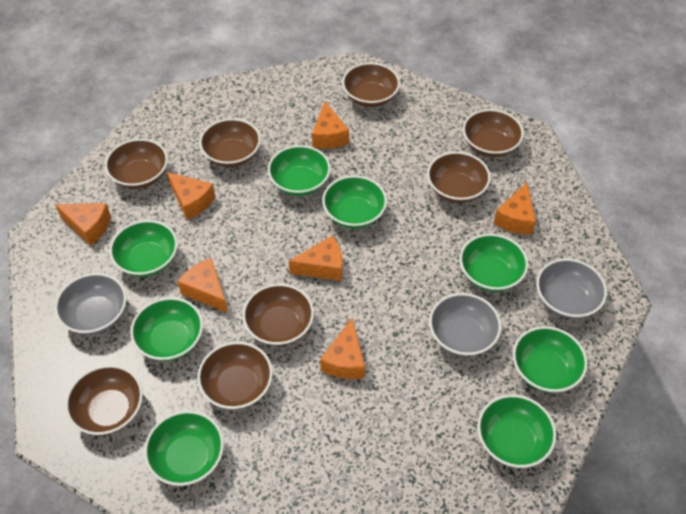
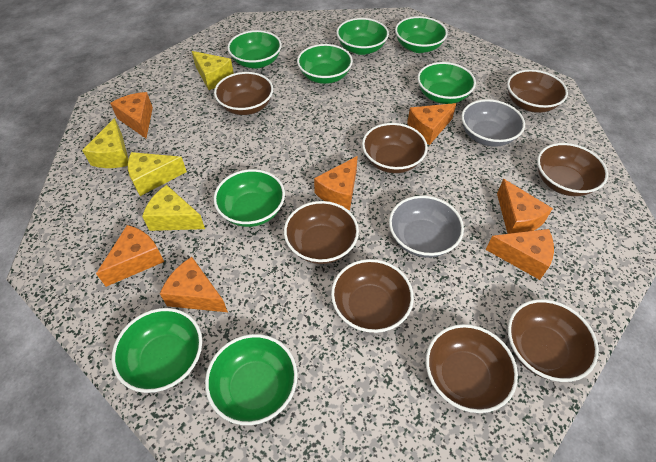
grey bowl: [55,273,127,335] [429,293,501,356] [536,259,607,319] = 3 -> [389,196,464,258] [461,99,525,147] = 2
yellow cheese: none = 0 -> [82,118,128,168] [128,152,187,196] [142,185,205,231] [192,51,234,90] = 4

